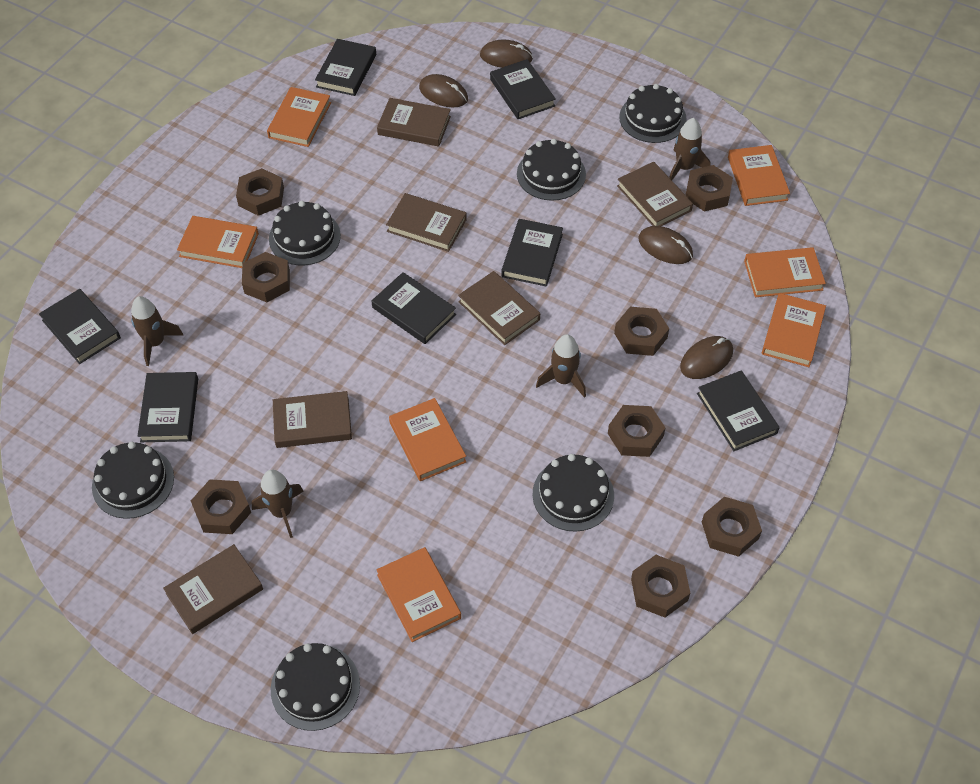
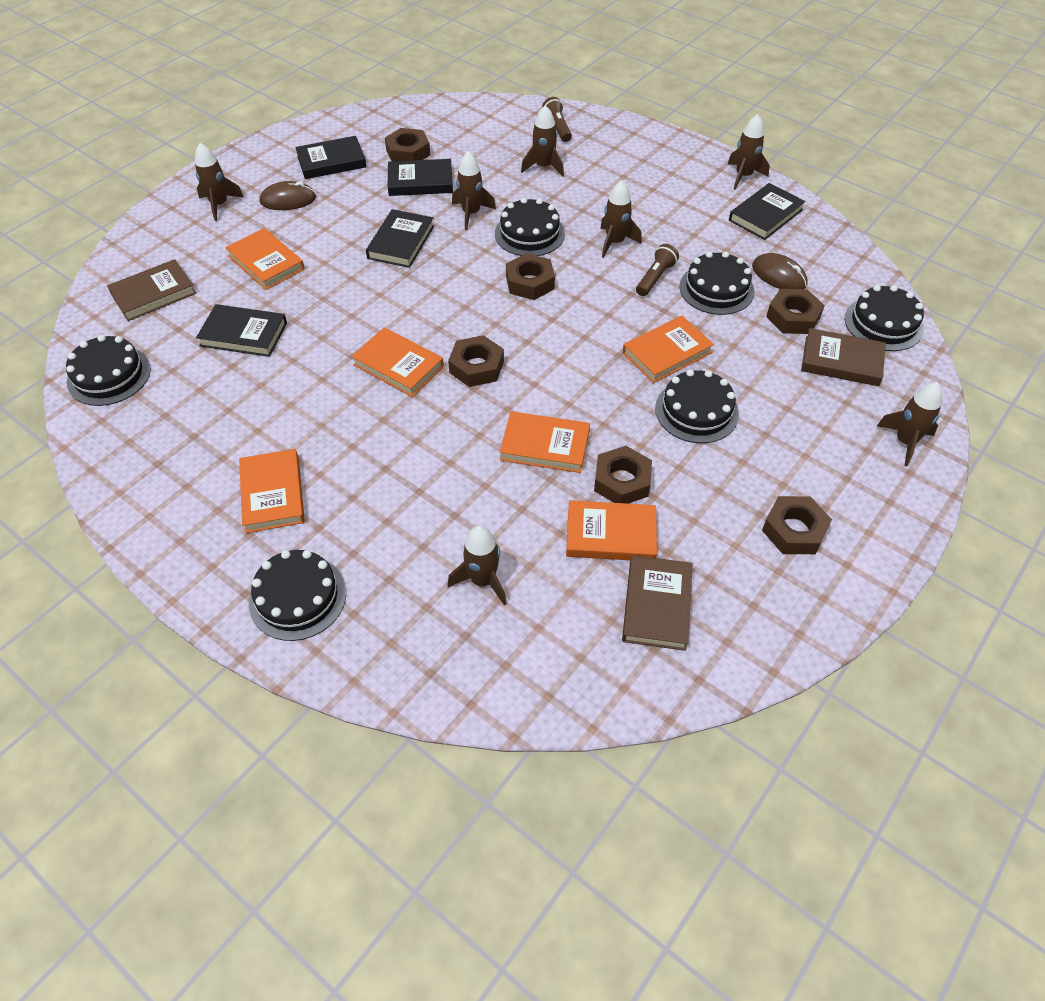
black book: [39,289,121,364] [138,372,198,442] [315,39,376,96] [371,272,456,344] [490,59,556,119] [502,219,563,287] [697,370,780,451] = 7 -> [196,304,287,357] [295,136,367,179] [366,209,434,268] [388,159,453,196] [729,183,805,240] = 5
brown book: [163,544,263,634] [273,391,352,448] [377,98,451,146] [386,193,467,252] [458,271,540,345] [617,162,693,226] = 6 -> [107,259,196,321] [622,555,693,651] [801,328,886,386] = 3
brown flashlight: none = 0 -> [542,97,572,142] [636,244,679,296] = 2
brown mouse: [419,74,468,107] [480,40,533,68] [638,226,693,264] [680,336,733,379] = 4 -> [260,181,316,210] [752,253,808,289] = 2
brown nut: [191,479,251,534] [236,168,284,216] [242,252,290,302] [608,405,666,457] [614,307,669,356] [631,555,690,618] [686,165,733,212] [702,497,762,557] = 8 -> [385,128,430,161] [448,335,504,387] [506,253,555,300] [594,446,652,504] [762,496,832,554] [766,289,825,334] = 6
brown rocket: [131,296,183,366] [252,470,304,538] [536,334,586,398] [669,118,710,180] = 4 -> [195,143,244,221] [448,526,507,606] [452,152,496,230] [521,105,564,177] [600,180,642,258] [728,114,770,190] [877,382,942,466] = 7
orange book: [177,216,259,268] [267,87,331,147] [376,547,461,642] [389,398,466,481] [728,145,790,206] [744,247,826,297] [762,293,826,367] = 7 -> [225,228,305,290] [239,449,305,533] [351,327,444,397] [500,411,590,473] [566,500,657,560] [622,316,714,383] = 6

